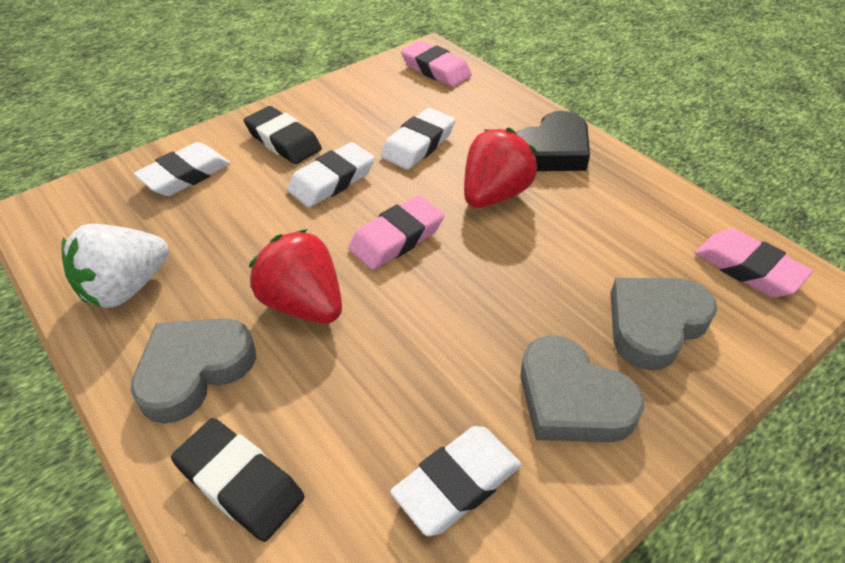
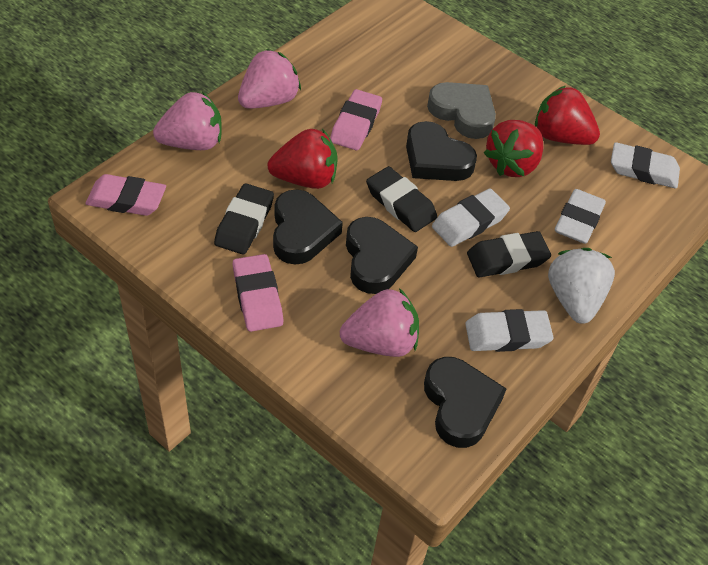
black eraser: [171,418,305,542] [244,106,322,164] = 2 -> [214,183,274,255] [366,166,437,232] [467,231,551,277] = 3
black heart: [516,111,590,171] = 1 -> [273,190,343,265] [346,217,418,294] [406,121,477,181] [424,357,507,448] = 4
grey heart: [130,318,256,424] [520,335,644,442] [611,278,717,370] = 3 -> [427,82,496,139] = 1
pink strawberry: none = 0 -> [153,91,222,150] [238,49,301,109] [340,288,419,357] = 3
red strawberry: [249,229,342,324] [464,128,537,208] = 2 -> [268,129,338,189] [484,120,543,177] [535,86,600,145] = 3

